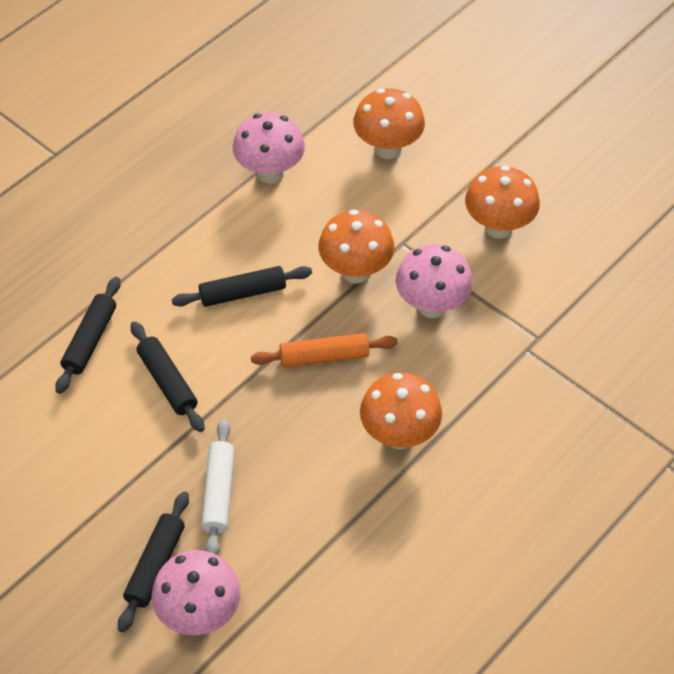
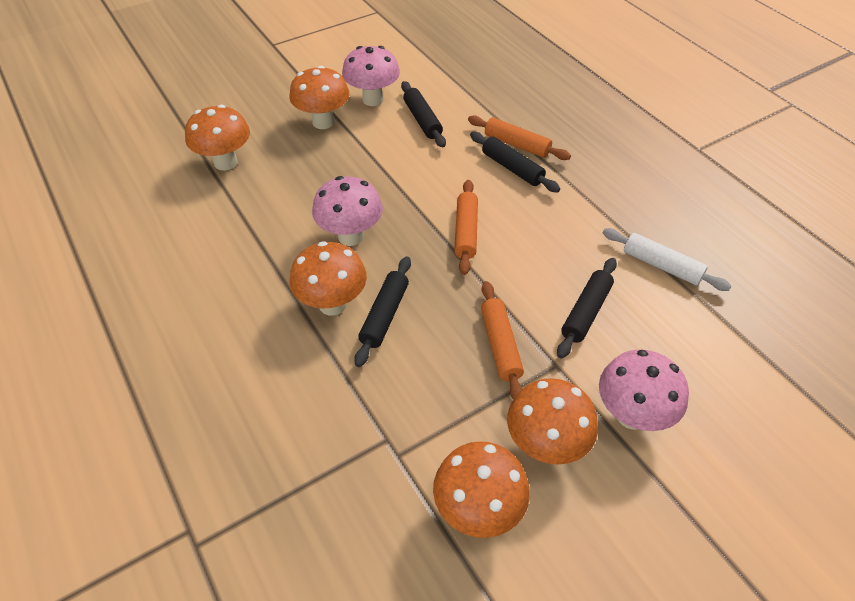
orange mushroom: [318,209,394,283] [353,88,425,159] [360,373,442,449] [465,165,540,239] = 4 -> [185,105,250,171] [289,66,350,129] [290,241,367,315] [433,441,530,538] [507,378,598,465] = 5
orange rolling pin: [251,333,398,368] = 1 -> [454,180,478,275] [468,115,571,160] [481,281,524,400] = 3

